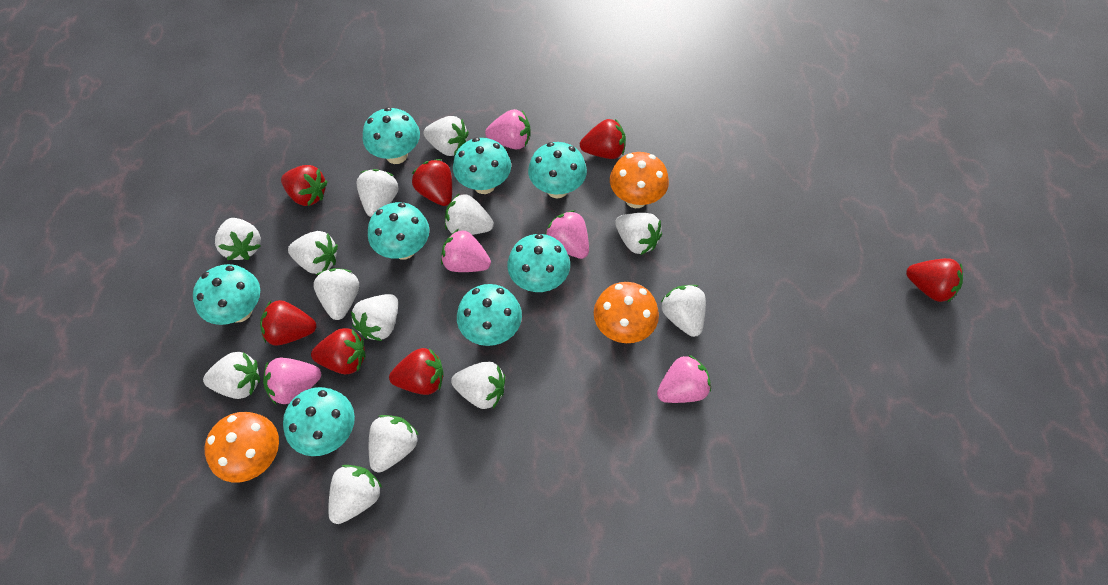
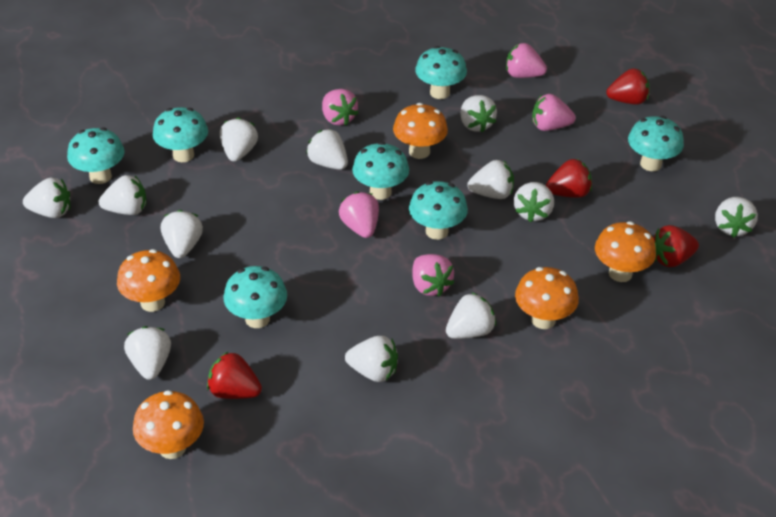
orange mushroom: [205,412,279,483] [594,282,659,343] [610,152,669,208] = 3 -> [117,249,180,312] [133,390,204,459] [393,103,448,159] [515,267,579,329] [595,221,656,282] = 5
red strawberry: [260,300,316,346] [281,165,327,206] [311,328,366,374] [389,348,444,395] [412,159,452,206] [580,119,626,159] [906,258,963,303] = 7 -> [207,351,262,399] [546,159,592,198] [606,68,650,105] [653,225,699,267] = 4
turquoise mushroom: [193,264,260,325] [283,387,355,456] [363,107,420,164] [368,202,429,260] [453,138,511,194] [457,284,522,346] [507,234,570,292] [528,142,587,198] = 8 -> [67,127,125,184] [153,107,208,162] [223,266,287,328] [352,142,409,200] [409,181,468,240] [415,46,467,99] [628,116,684,171] = 7
white strawberry: [203,352,260,399] [215,218,261,260] [288,231,338,274] [313,268,359,320] [328,465,382,524] [351,294,398,341] [356,169,399,217] [369,415,419,473] [424,116,469,156] [445,193,494,235] [451,362,505,409] [615,213,662,255] [661,285,706,337] = 13 -> [23,178,71,218] [99,175,146,215] [124,326,171,380] [161,210,203,258] [220,117,258,162] [306,129,348,170] [345,336,398,382] [446,293,496,339] [460,95,497,133] [468,160,514,199] [514,182,554,223] [715,197,758,238] = 12

